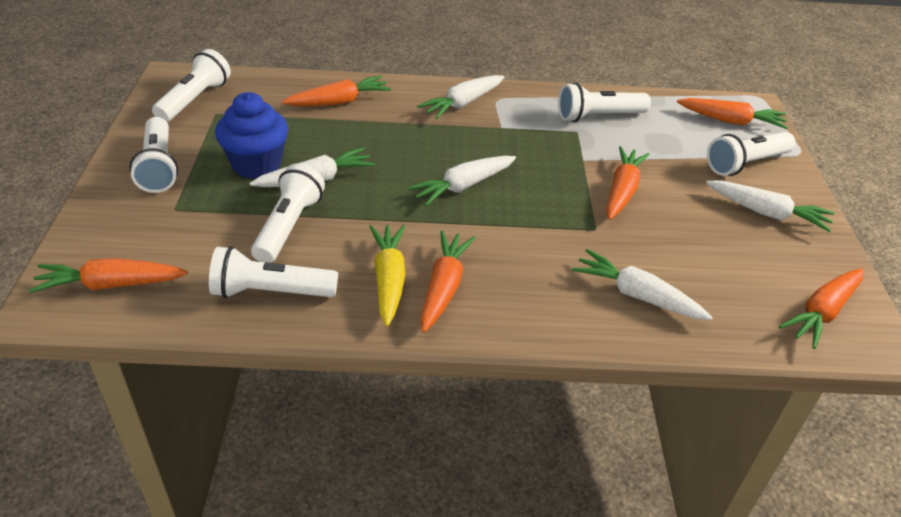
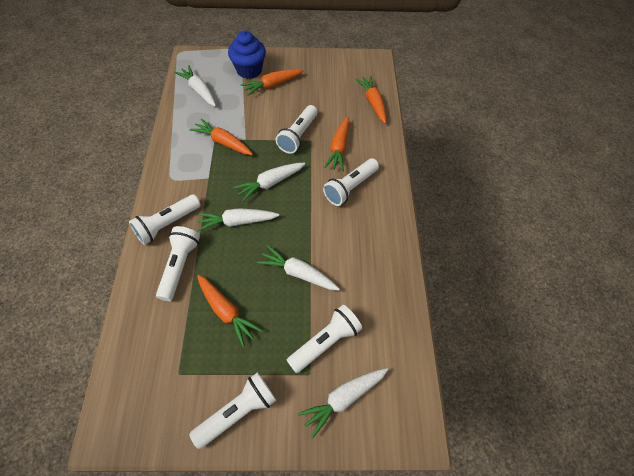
orange carrot: [28,258,188,293] [282,75,392,106] [420,231,476,333] [606,146,650,220] [677,98,788,129] [779,268,864,349] = 6 -> [190,118,253,155] [197,275,262,347] [241,69,304,96] [324,116,350,171] [355,76,386,124] = 5
yellow carrot: [369,225,405,327] = 1 -> none = 0

